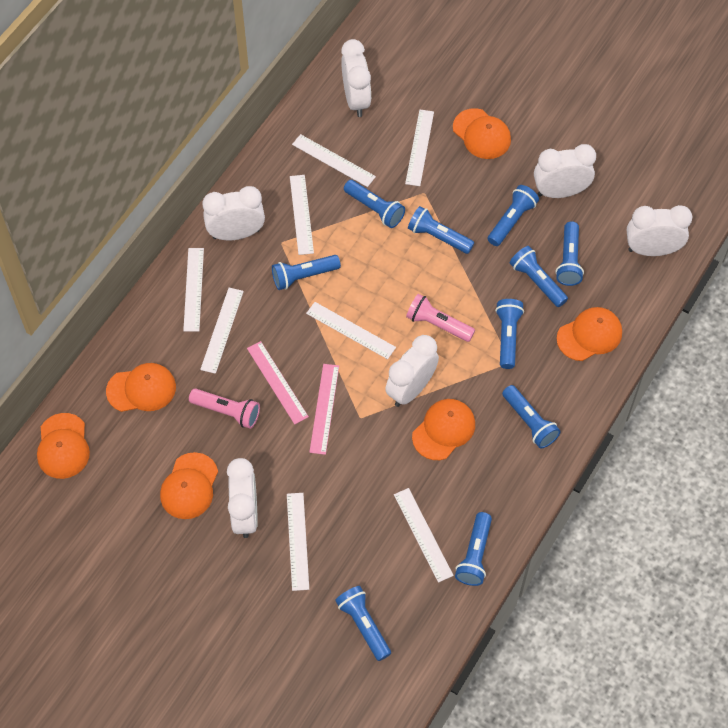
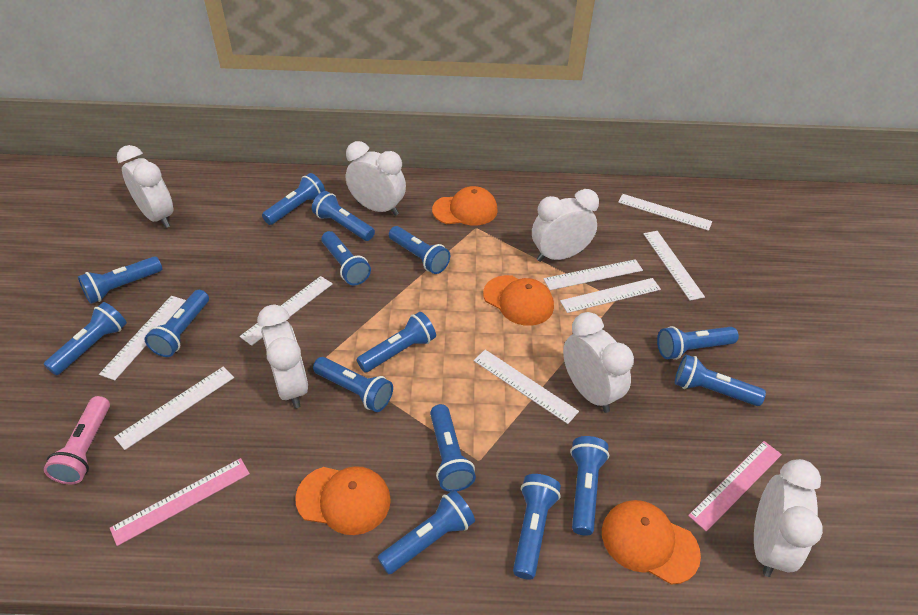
blue flashlight: [272,255,341,290] [335,586,391,661] [344,180,405,228] [408,206,474,254] [455,512,492,586] [488,185,539,246] [495,299,524,369] [502,385,561,448] [510,246,568,307] [556,221,584,286] = 10 -> [44,302,127,375] [78,256,162,304] [145,290,209,357] [262,173,325,225] [312,191,375,241] [313,357,393,412] [321,231,371,285] [357,312,436,372] [377,490,475,575] [389,226,450,274] [430,404,476,492] [513,474,561,580] [570,436,609,536] [657,326,739,360] [675,354,766,406] = 15
orange cap: [37,413,90,479] [106,363,176,412] [160,452,218,519] [412,399,475,460] [453,108,511,159] [557,307,622,361] = 6 -> [295,466,391,535] [432,186,498,225] [483,275,554,326] [602,500,701,585] = 4
pink flashlight: [189,389,260,429] [406,294,475,342] = 2 -> [44,396,110,484] = 1

